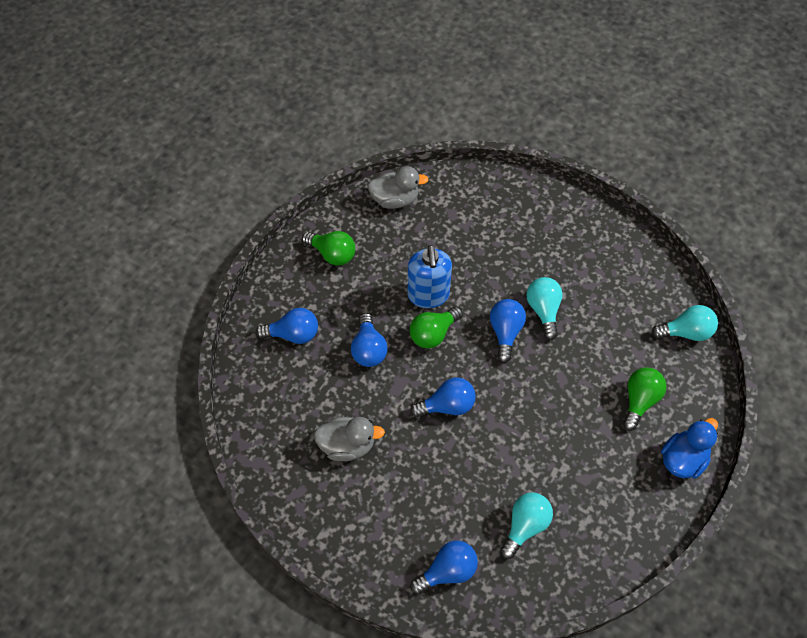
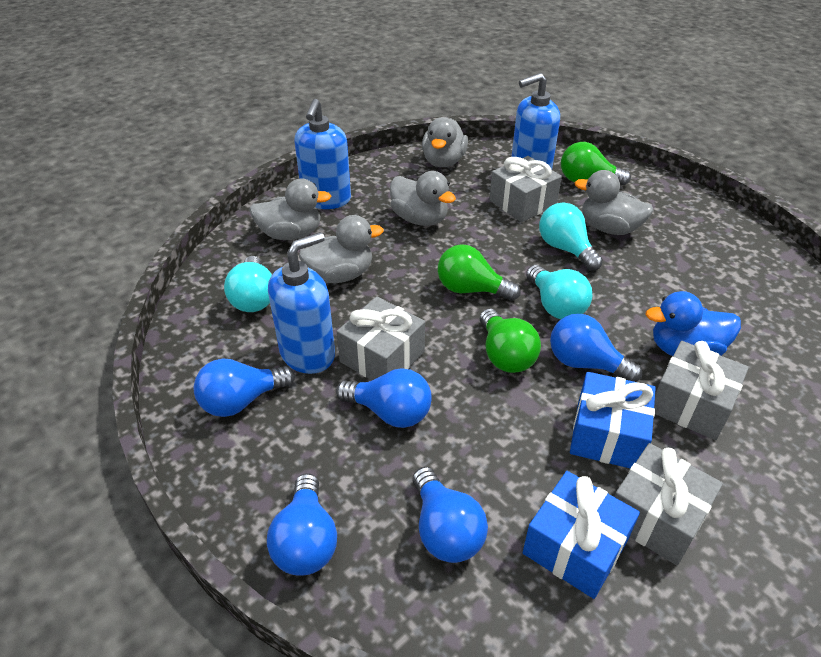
blue gift: none = 0 -> [523,471,640,599] [570,372,656,468] = 2
blue soap dispenser: [408,245,452,308] = 1 -> [268,232,335,374] [294,99,351,209] [511,73,560,170] = 3
grey duck: [314,417,385,461] [367,166,429,209] = 2 -> [249,178,331,240] [299,215,384,283] [390,171,456,226] [422,117,468,167] [575,170,653,235] = 5
grey gift: none = 0 -> [337,297,425,380] [489,156,562,222] [614,443,723,565] [654,341,749,440] = 4

